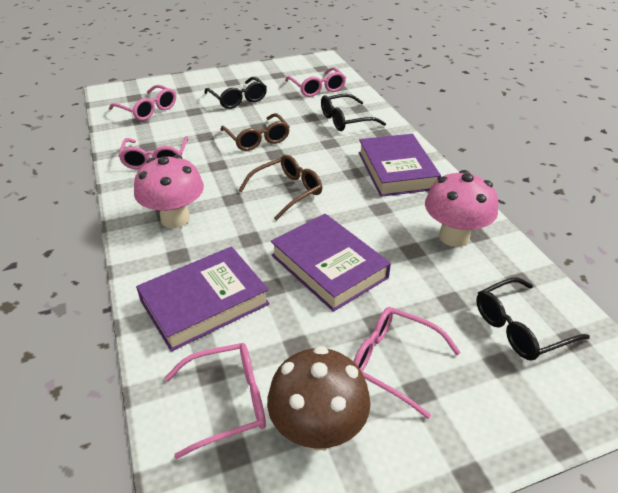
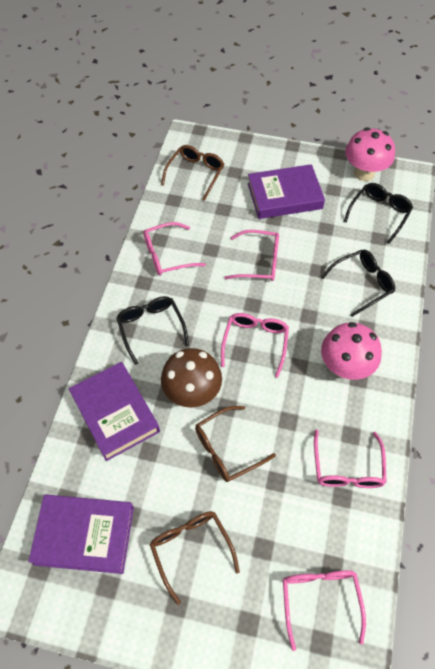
brown glasses: [221,113,290,151] [238,155,322,221] = 2 -> [150,511,240,605] [161,145,224,201] [195,406,276,482] = 3

